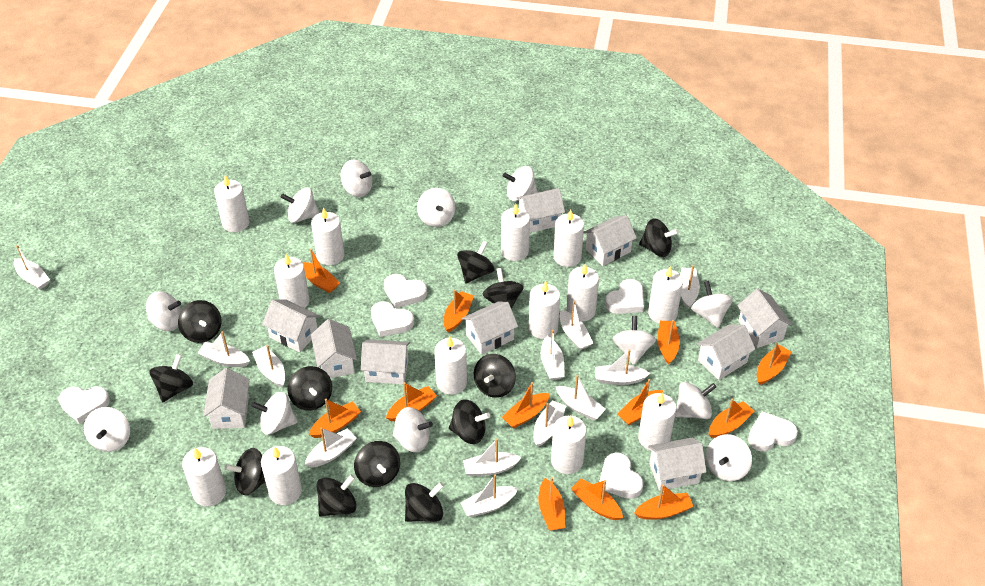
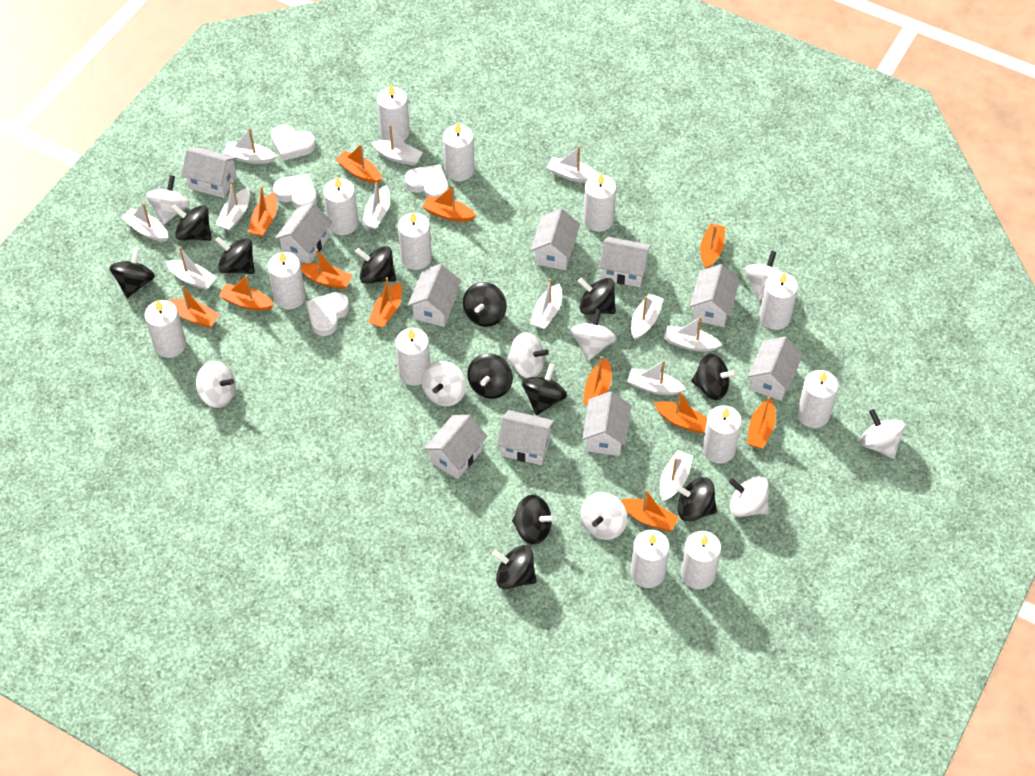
white heart: [58,386,110,424] [371,301,414,337] [384,274,427,308] [599,452,643,499] [605,279,644,314] [748,411,798,452] = 6 -> [271,124,316,161] [273,174,317,209] [306,292,349,336] [405,164,449,198] = 4
white spinning top: [84,407,130,452] [146,291,181,331] [251,392,298,435] [281,187,319,223] [341,160,372,197] [393,407,433,452] [417,188,456,227] [502,166,538,201] [613,316,656,365] [675,382,716,419] [691,281,733,328] [706,434,752,481] = 12 -> [146,175,190,225] [196,361,235,408] [421,361,466,406] [507,332,549,378] [571,309,616,361] [581,492,627,540] [729,476,769,517] [745,251,781,301] [860,409,905,458] = 9

